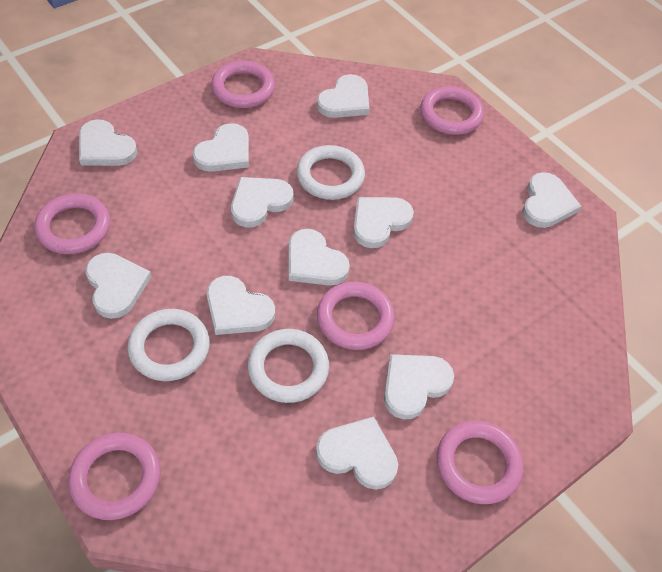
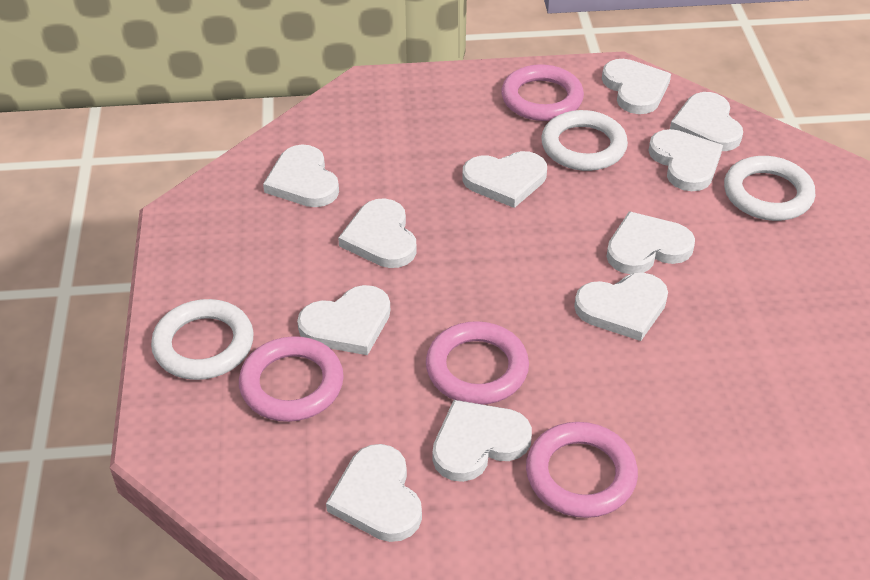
pink ring: [34,194,110,254] [68,433,160,520] [211,61,275,108] [317,281,395,350] [420,86,484,135] [437,421,523,504] = 6 -> [239,336,344,422] [426,321,529,405] [501,64,584,121] [526,422,638,518] = 4

